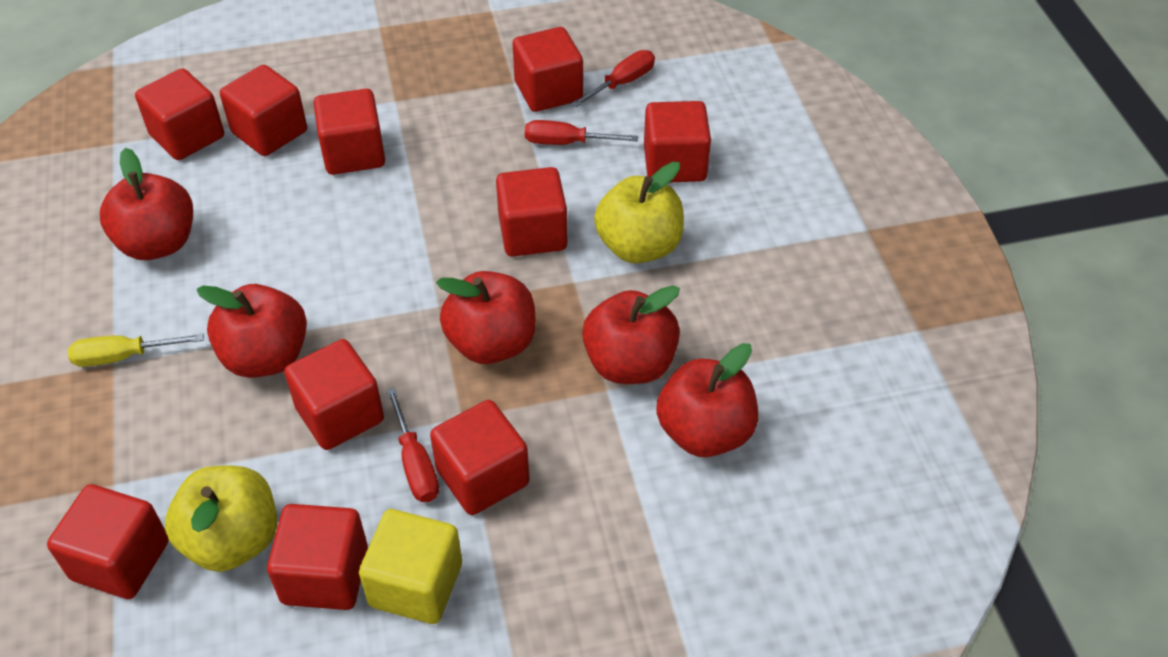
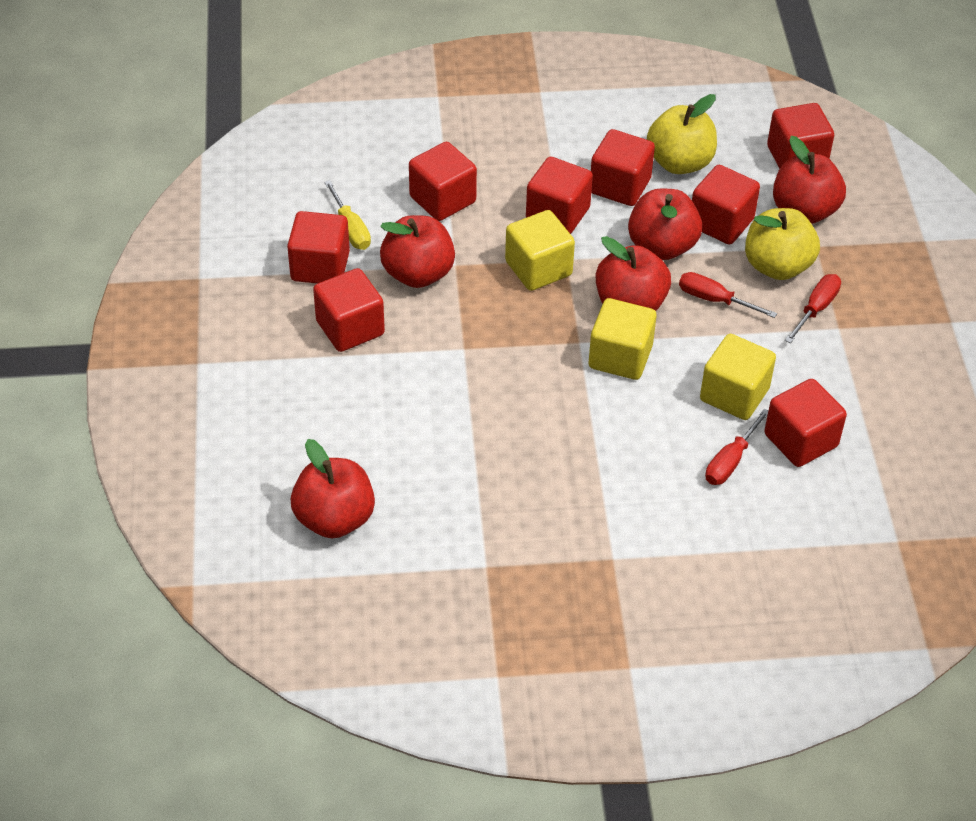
red cube: [47,484,169,599] [135,68,224,160] [220,65,307,156] [267,504,368,610] [284,339,384,450] [313,89,385,175] [430,400,529,515] [496,167,567,257] [513,27,583,112] [644,101,711,182] = 10 -> [287,211,350,284] [313,268,385,352] [409,142,477,221] [526,157,593,234] [591,129,655,206] [692,165,760,245] [764,379,847,467] [767,103,834,169] = 8
yellow cube: [359,509,462,624] = 1 -> [505,210,575,291] [589,298,657,380] [700,334,776,420] = 3

